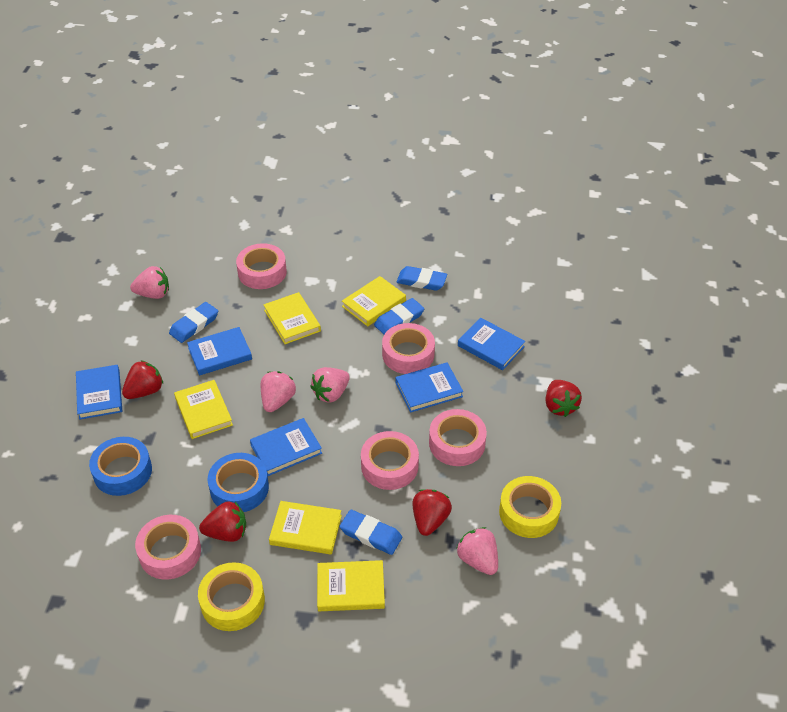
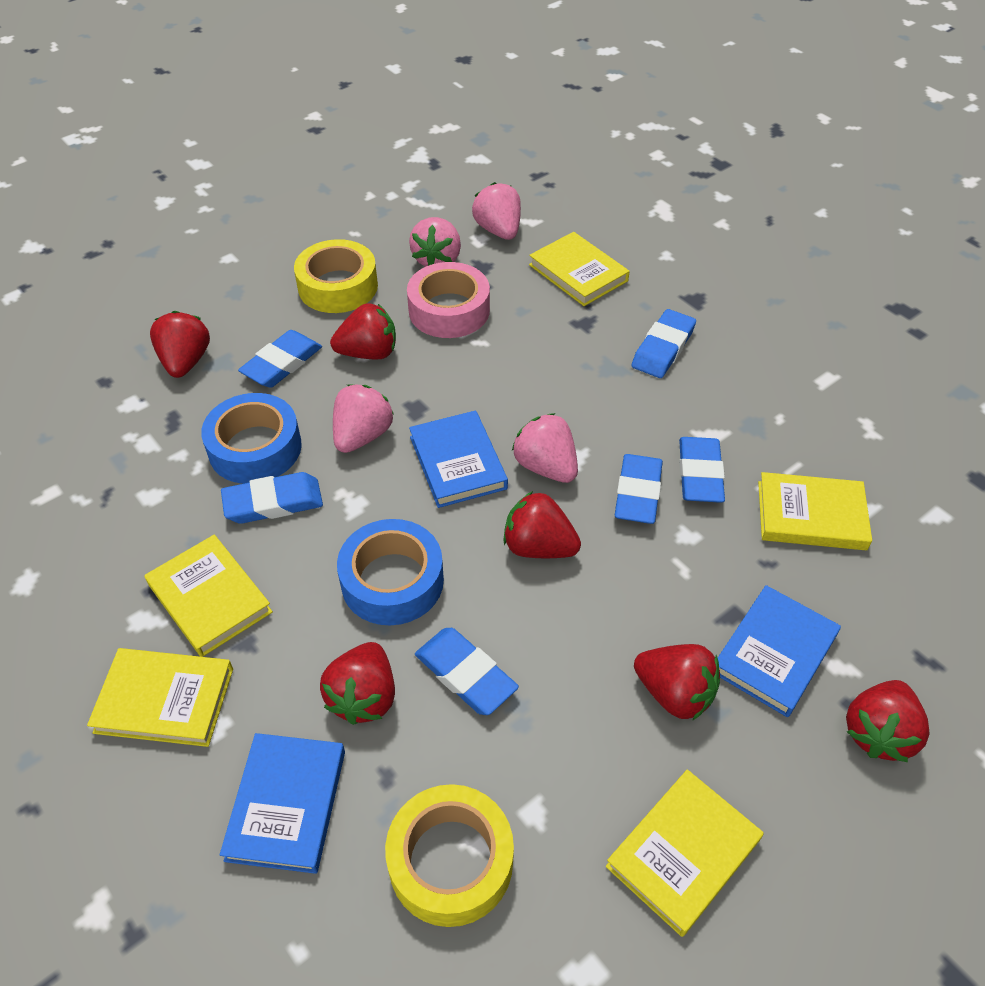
blue book: [76,365,122,420] [187,327,252,376] [250,418,322,476] [396,362,463,413] [458,317,525,370] = 5 -> [220,733,345,874] [409,411,508,508] [718,585,841,717] = 3
blue eraser: [169,302,218,343] [339,509,402,555] [374,298,424,334] [396,266,447,291] = 4 -> [221,472,323,524] [238,330,322,388] [415,628,519,715] [615,454,663,524] [632,309,696,378] [679,437,725,503] = 6
pink tape: [135,515,201,579] [236,243,287,289] [361,431,419,490] [382,323,435,374] [429,409,487,466] = 5 -> [407,262,490,338] = 1
red strawberry: [122,360,163,399] [199,501,246,542] [412,489,452,536] [545,380,582,417] = 4 -> [150,311,210,378] [320,642,395,725] [330,304,396,360] [503,491,581,558] [634,644,720,721] [846,680,930,762] = 6

